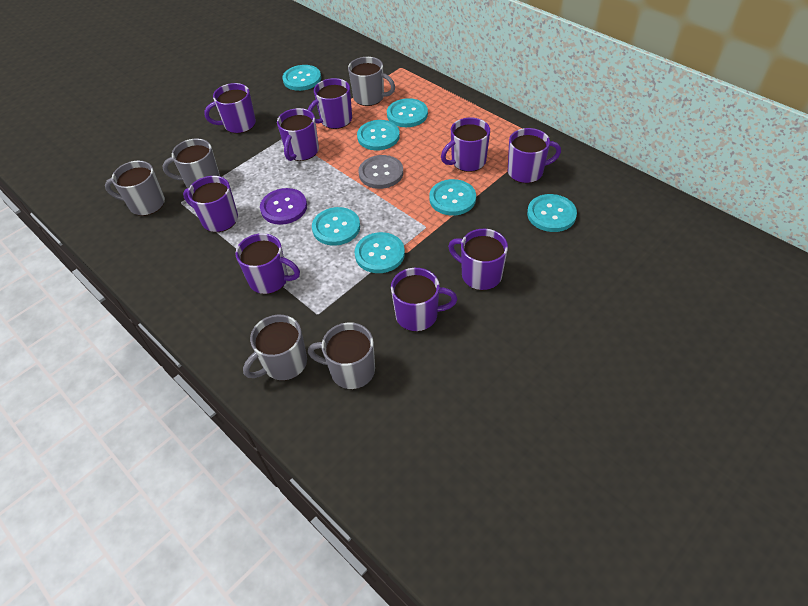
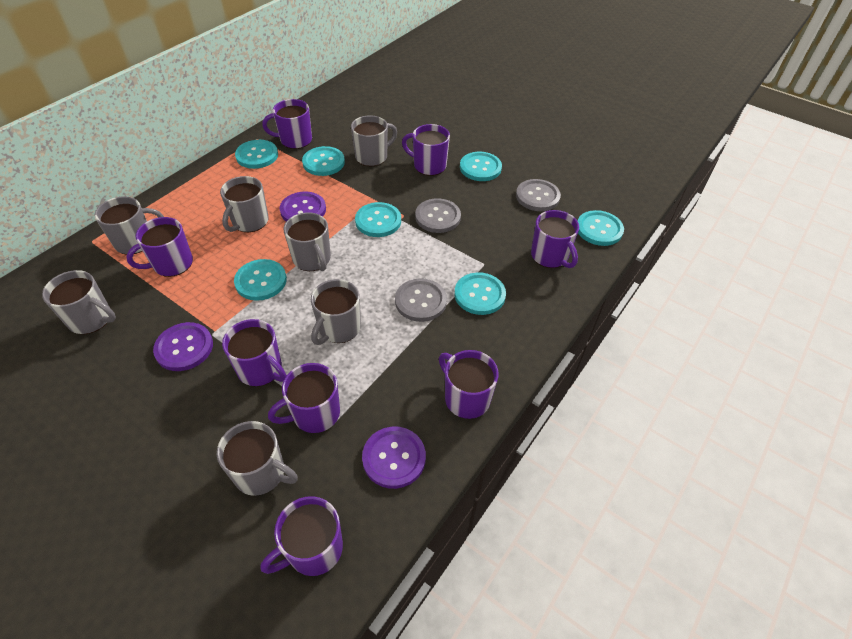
grey button: [358,155,403,189] = 1 -> [395,278,447,322] [415,198,461,233] [516,179,561,211] = 3
grey mug: [105,161,165,216] [163,138,220,188] [243,315,307,380] [308,322,375,389] [348,57,395,106] = 5 -> [42,270,116,334] [95,196,164,255] [217,421,298,496] [220,176,269,232] [283,212,331,271] [311,279,361,345] [351,115,397,166] = 7
purple button: [260,188,307,225] = 1 -> [153,322,213,371] [280,192,326,221] [362,427,426,489] = 3
purple mug: [183,176,238,232] [204,83,256,134] [235,233,300,294] [277,108,319,161] [308,78,352,129] [391,268,457,331] [441,117,490,172] [448,229,508,290] [508,128,561,183] = 9 -> [126,217,193,277] [222,319,286,386] [261,496,343,576] [262,99,312,149] [268,363,340,433] [402,124,450,176] [439,350,499,419] [531,210,579,268] = 8

